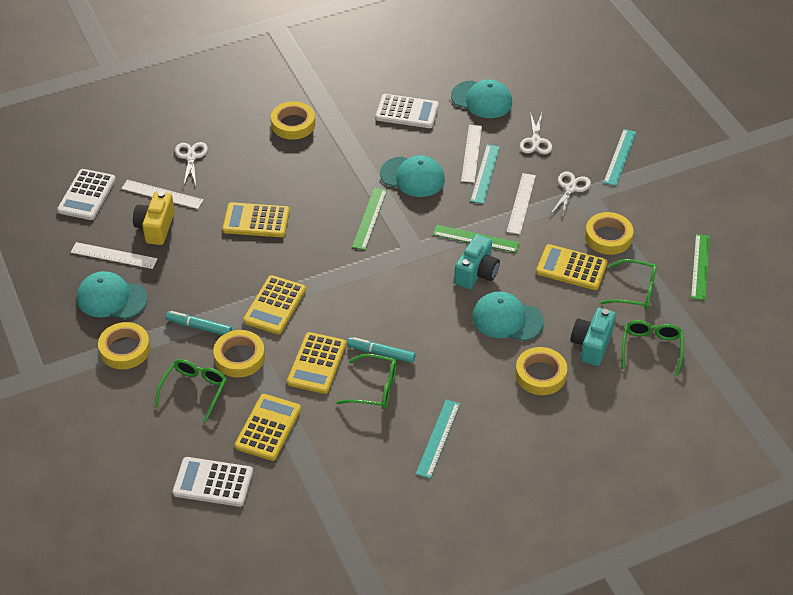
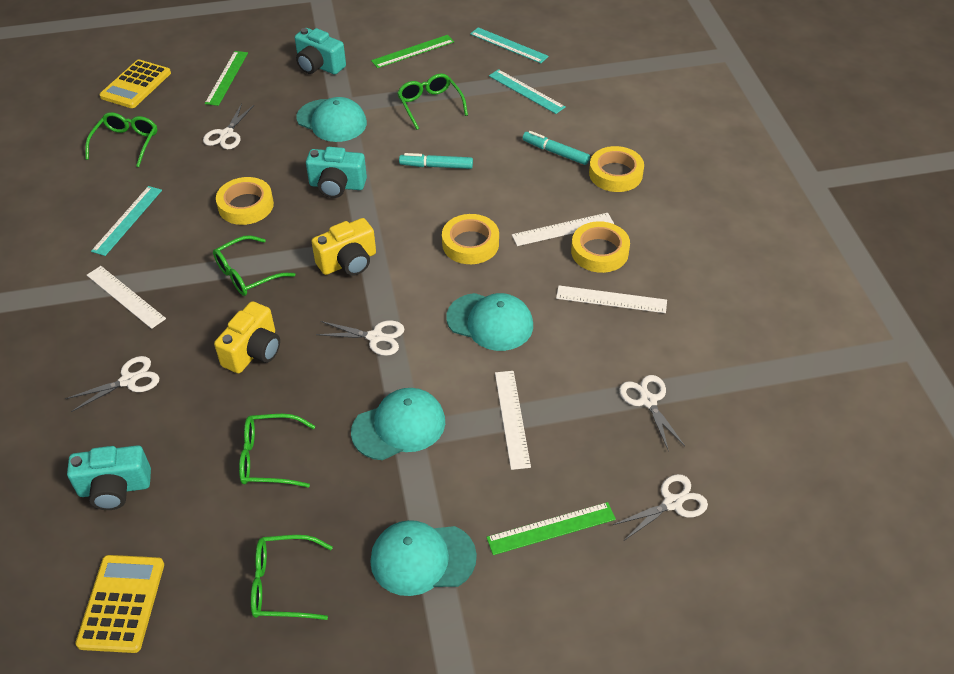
green glasses: [155,359,227,422] [336,354,397,409] [600,259,657,310] [621,320,684,376] = 4 -> [85,112,157,167] [213,235,295,296] [239,414,315,488] [251,535,333,620] [397,74,468,130] = 5
turquoise camera: [454,234,500,289] [571,308,616,366] = 2 -> [67,445,151,510] [295,28,346,74] [306,147,367,198] = 3
white calculator: [57,169,116,220] [173,457,253,507] [375,94,439,128] = 3 -> none = 0
white scissors: [175,142,208,187] [520,112,552,154] [551,172,591,219] = 3 -> [65,356,159,412] [203,103,254,149] [316,320,405,356] [613,474,708,540] [619,375,685,451] = 5
yellow calculator: [223,202,290,237] [235,394,301,461] [243,275,306,334] [287,332,346,394] [536,244,608,290] = 5 -> [75,555,164,653] [99,60,171,108] = 2
yellow camera: [133,191,175,245] = 1 -> [214,301,280,373] [311,218,376,276] = 2
yellow tape: [98,322,150,369] [213,330,265,378] [271,101,315,140] [515,347,567,395] [585,212,633,255] = 5 -> [216,177,274,225] [442,214,499,264] [571,221,630,273] [589,146,644,192] = 4

